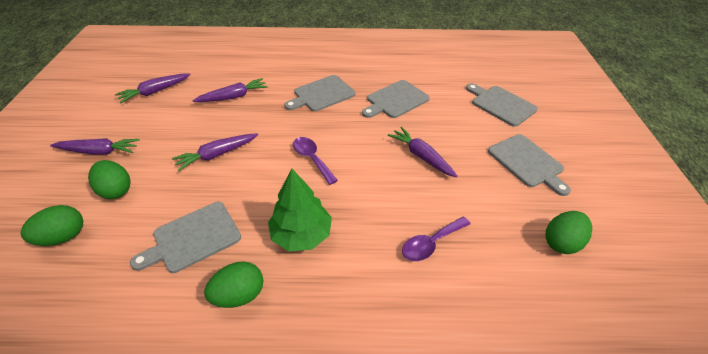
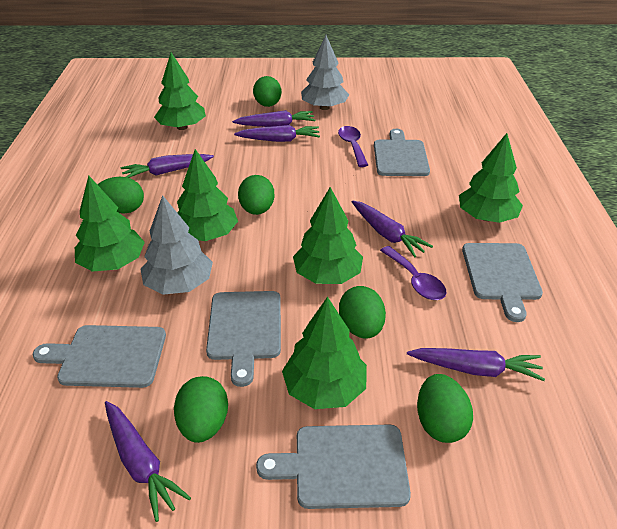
green egg: [20,205,83,246] [88,160,131,199] [204,261,263,308] [545,211,592,254] = 4 -> [98,177,144,214] [174,376,228,443] [238,175,274,215] [253,76,282,107] [339,286,386,339] [417,374,473,443] = 6
green tree: [268,169,332,251] = 1 -> [75,176,145,272] [154,52,206,130] [177,149,238,241] [282,297,367,409] [293,187,363,284] [459,133,523,223] = 6
grey tree: none = 0 -> [140,195,213,295] [301,35,349,110] = 2
purple carrot: [50,138,140,155] [115,73,191,103] [172,133,258,172] [193,78,268,102] [388,127,458,178] = 5 -> [105,401,191,522] [121,154,214,178] [232,110,316,127] [234,125,320,142] [352,201,433,258] [407,348,545,381] = 6

